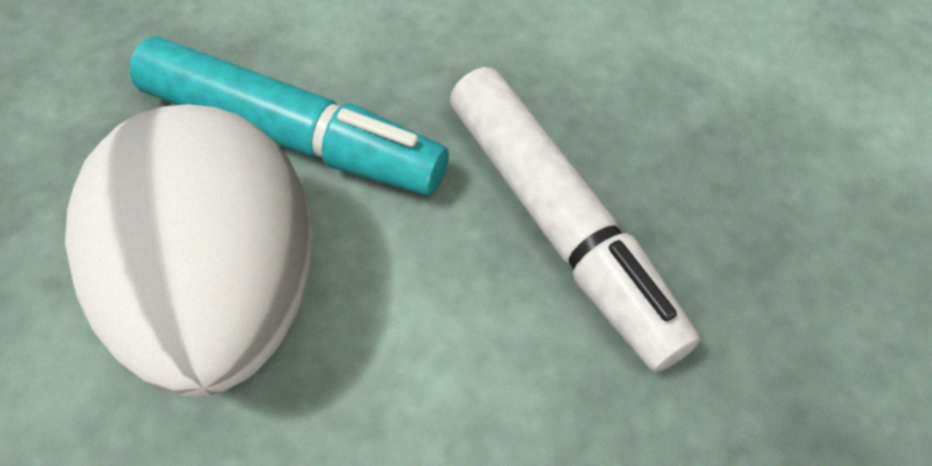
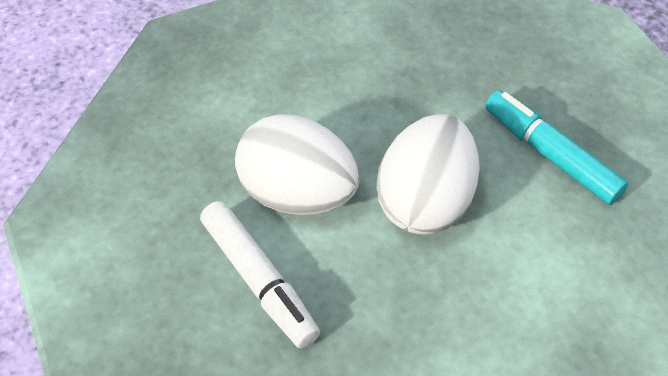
white egg: [65,104,312,397] = 1 -> [235,114,360,215] [377,114,480,235] = 2

